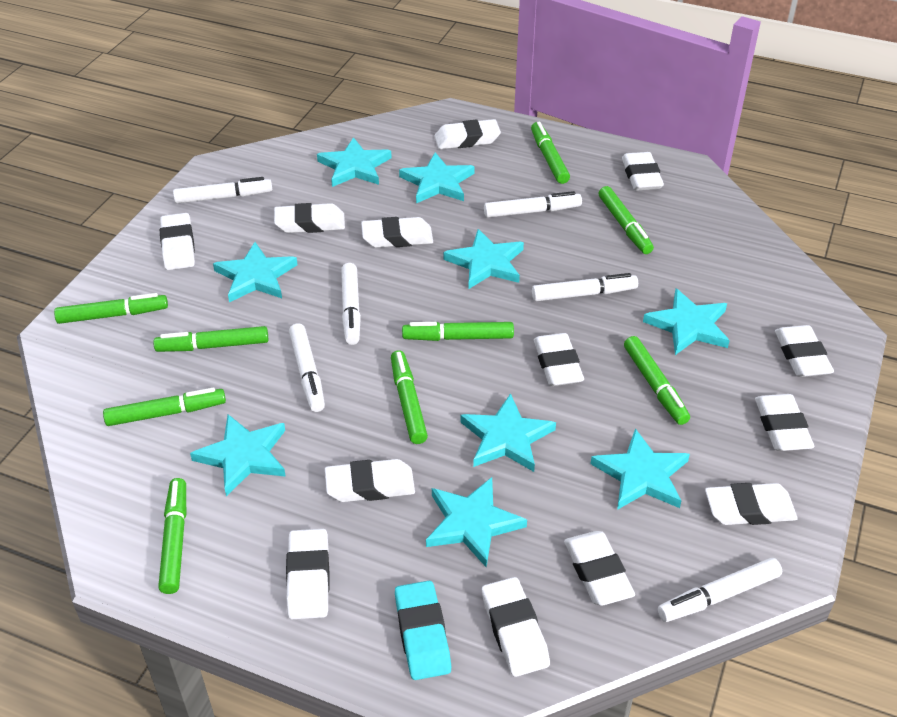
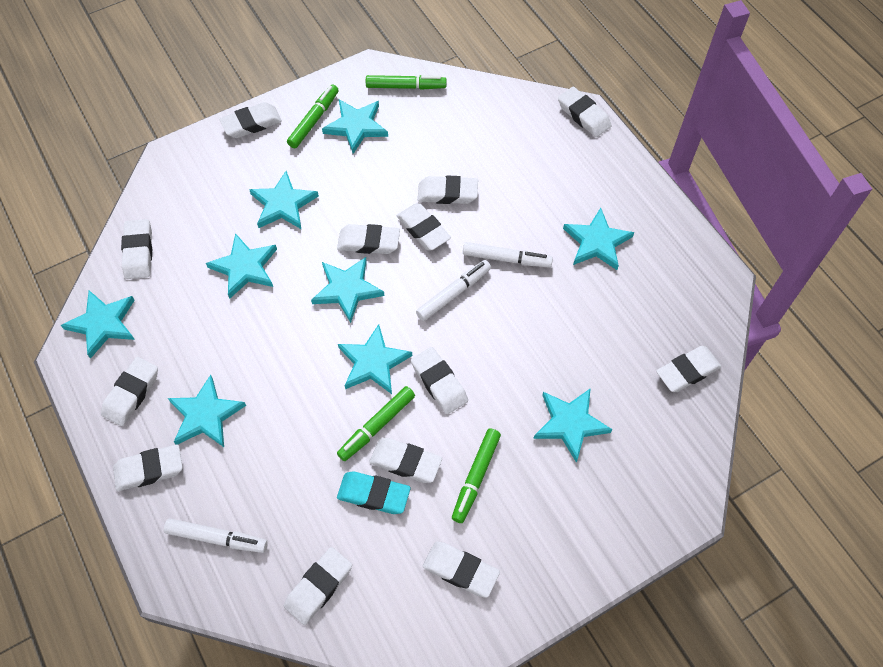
green marker: [54,293,168,324] [103,388,226,426] [153,326,268,352] [158,478,186,594] [391,350,428,444] [402,322,514,341] [531,122,570,184] [599,186,654,254] [624,336,690,425] = 9 -> [287,84,339,148] [337,386,415,461] [366,75,447,90] [452,428,501,523] = 4
white marker: [173,177,272,203] [289,323,325,412] [341,263,361,345] [484,191,582,218] [532,273,638,301] [658,558,782,622] = 6 -> [164,518,268,553] [416,260,491,321] [463,242,553,268] = 3

